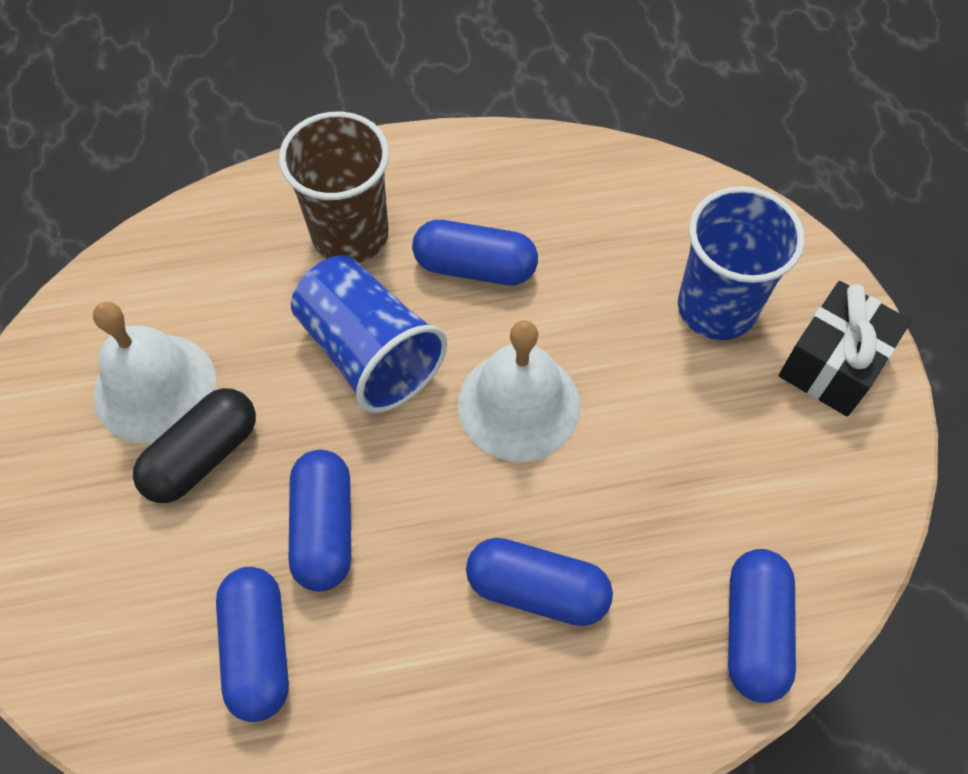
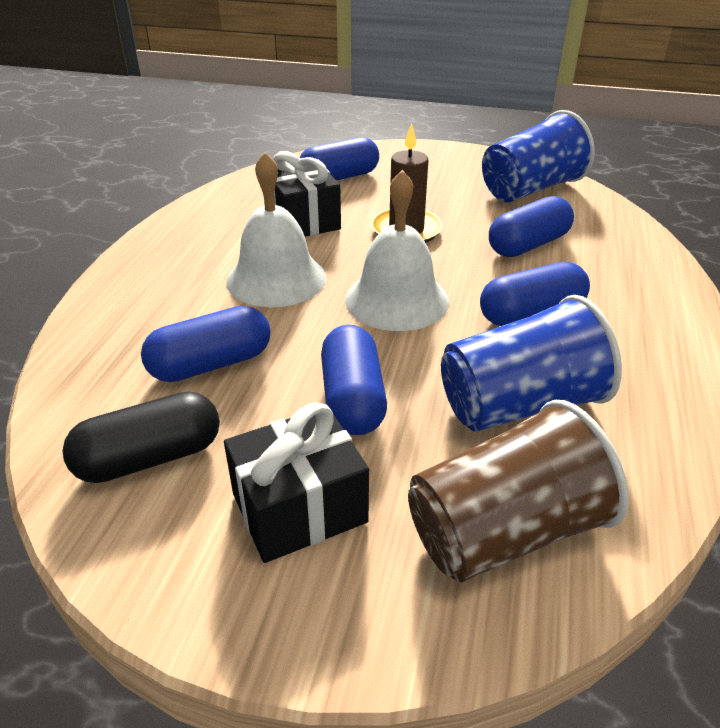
black gift: [779,281,911,416] = 1 -> [224,403,369,563] [273,151,341,237] = 2
brown candle: none = 0 -> [371,123,443,243] = 1

